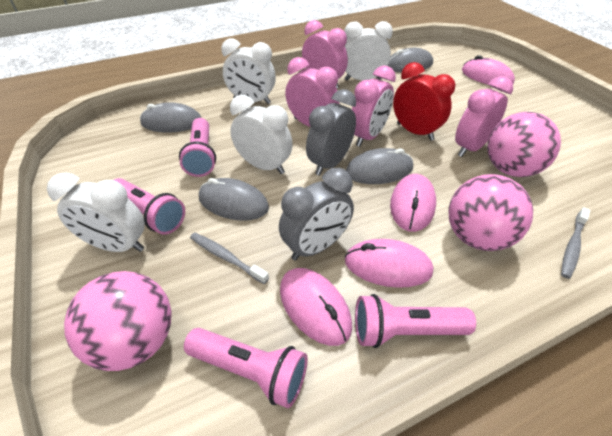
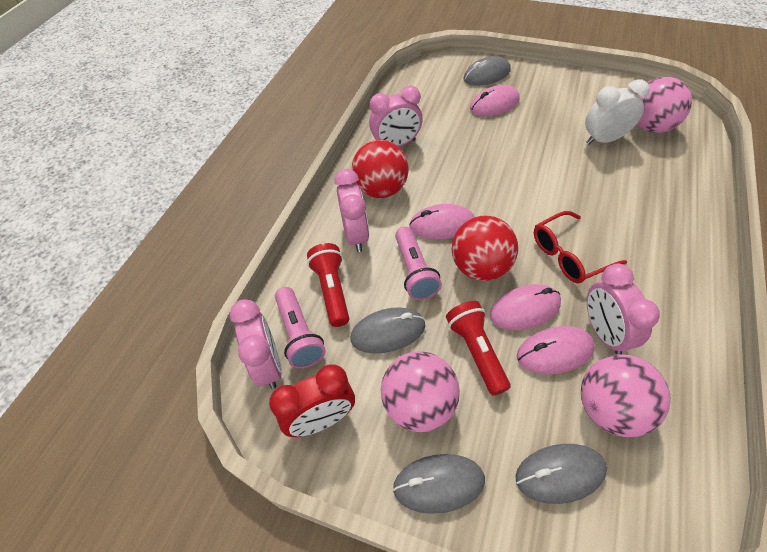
grey clock: [279,168,354,260] [306,89,356,175] = 2 -> none = 0
grey toothbrush: [190,233,269,284] [561,207,590,279] = 2 -> none = 0
pink flashlight: [114,178,185,235] [179,118,216,177] [184,328,308,408] [355,294,476,348] = 4 -> [275,287,326,368] [395,227,442,300] = 2
red ball: none = 0 -> [352,140,409,198] [451,216,518,281] = 2
red flashlight: none = 0 -> [307,243,349,327] [446,301,510,396] = 2
red glasses: none = 0 -> [534,211,627,283] = 1
white clock: [47,172,145,252] [221,38,276,104] [230,95,293,174] [344,21,393,81] = 4 -> [585,79,650,145] = 1

